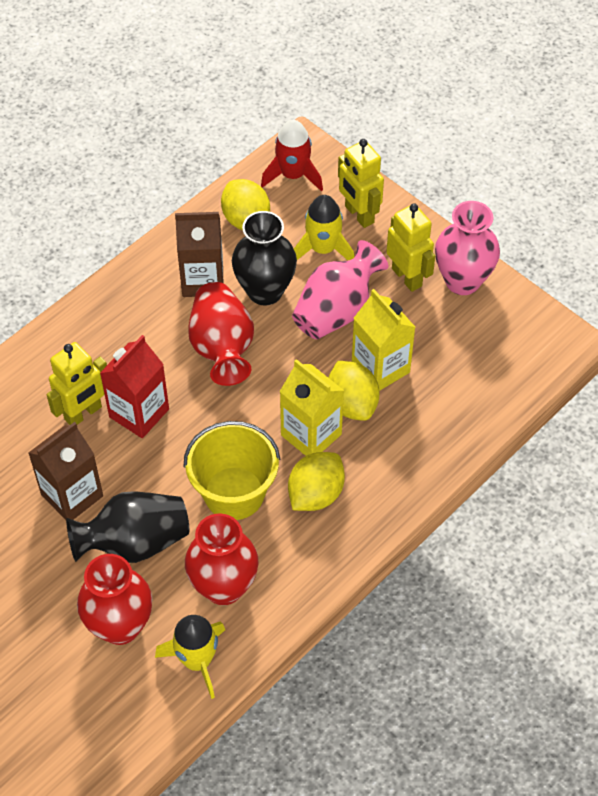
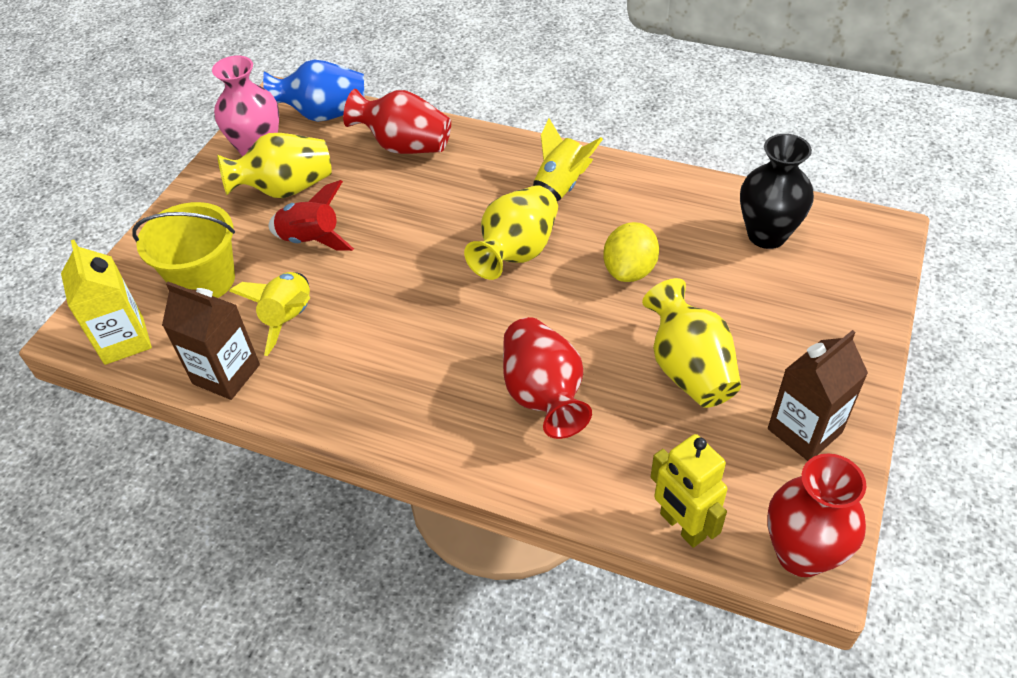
black vase: [66,491,189,563] [232,211,297,306] = 2 -> [740,134,814,249] = 1
blue vase: none = 0 -> [263,59,365,122] = 1
pink vase: [292,240,388,339] [435,201,500,295] = 2 -> [212,56,279,157] = 1
red carton: [100,335,169,438] = 1 -> none = 0
yellow carton: [280,359,344,456] [352,289,415,391] = 2 -> [61,240,152,365] = 1
yellow lemon: [221,179,270,230] [288,452,345,511] [328,361,380,421] = 3 -> [603,222,659,282] = 1
yellow robot: [47,342,107,425] [338,139,384,228] [386,203,435,292] = 3 -> [651,434,727,548] = 1
yellow vase: none = 0 -> [217,133,332,198] [464,185,558,280] [642,278,741,408] = 3

